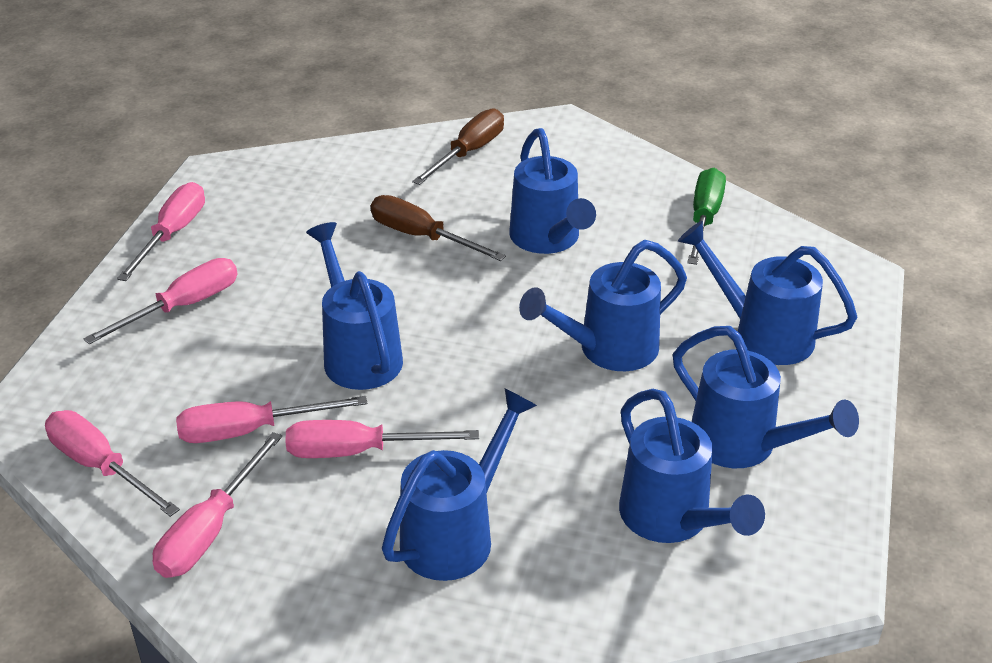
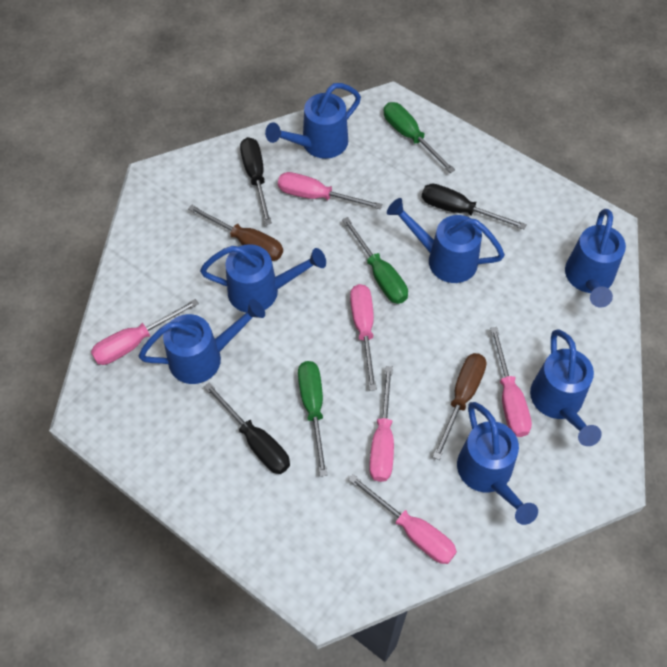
black screwdriver: none = 0 -> [204,382,290,474] [240,137,272,225] [422,184,527,230] = 3
green screwdriver: [687,168,726,265] = 1 -> [298,361,327,476] [342,217,408,304] [383,102,455,173] = 3

